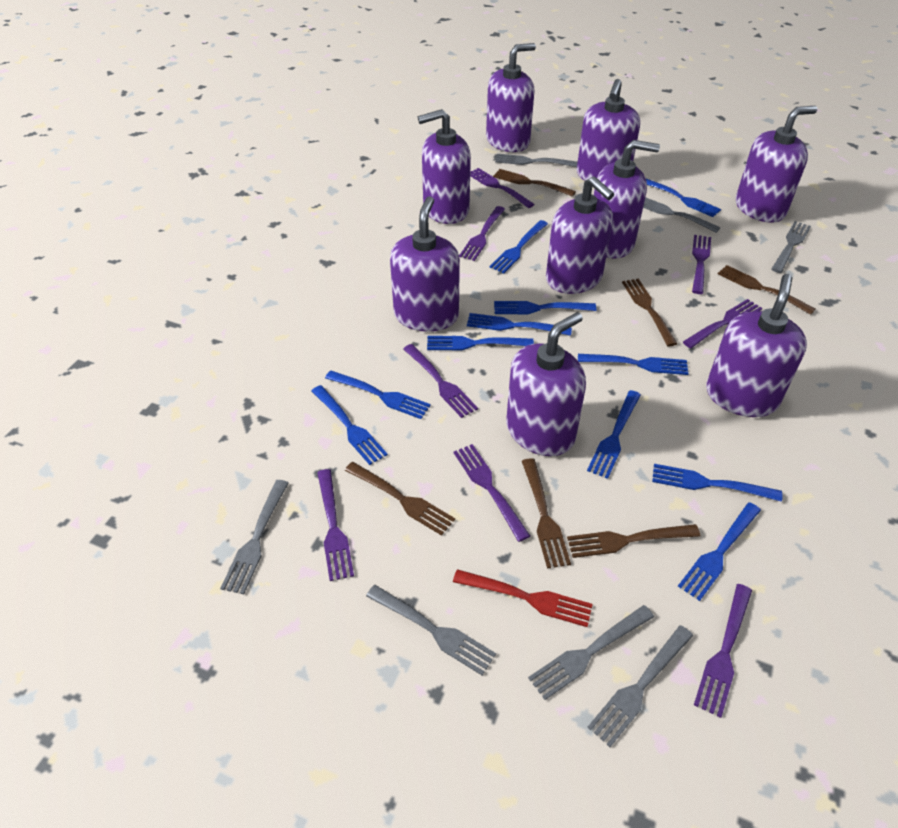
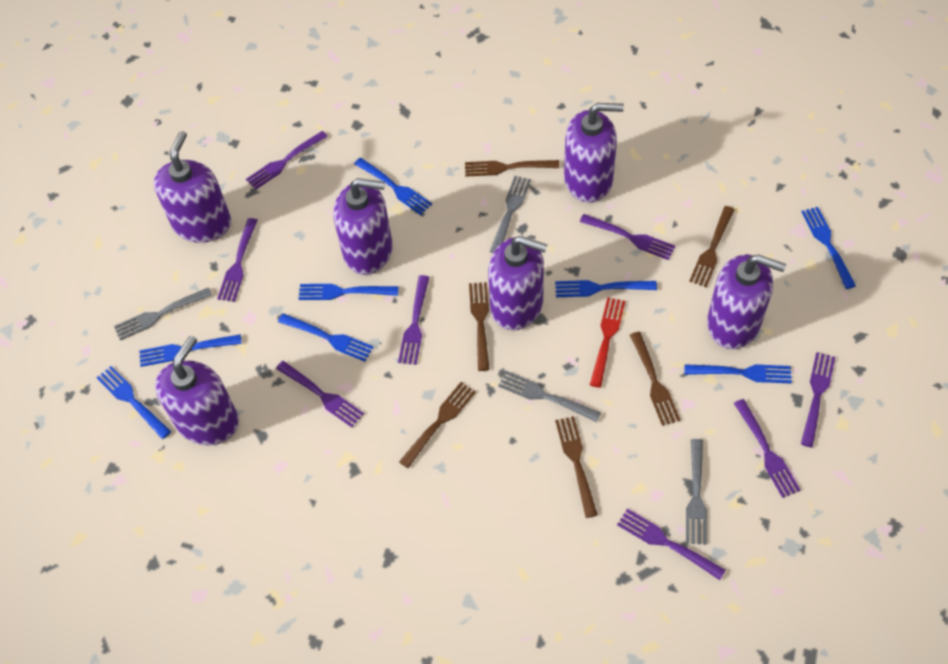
blue fork: [311,385,388,465] [325,370,431,419] [427,336,534,350] [467,313,572,336] [489,220,548,273] [494,301,597,315] [578,354,688,375] [587,390,641,479] [646,179,721,217] [652,464,783,502] [678,502,761,601] = 11 -> [96,366,171,439] [139,334,242,367] [278,313,374,362] [298,284,398,300] [354,158,432,215] [555,280,657,297] [684,364,792,384] [801,207,856,289] = 8
grey fork: [220,480,289,594] [366,585,496,675] [495,154,578,167] [528,605,654,700] [588,625,693,747] [643,197,721,233] [771,221,811,273] = 7 -> [114,287,212,340] [490,176,531,253] [498,371,601,423] [686,439,707,545] = 4
purple soap dispenser: [390,196,460,332] [418,109,471,224] [486,43,536,152] [506,312,586,456] [546,176,614,294] [577,79,640,181] [594,140,660,259] [706,274,807,417] [736,106,817,223] = 9 -> [154,131,231,243] [155,336,239,445] [333,178,393,275] [488,236,547,330] [564,103,624,203] [707,254,786,349] = 6

